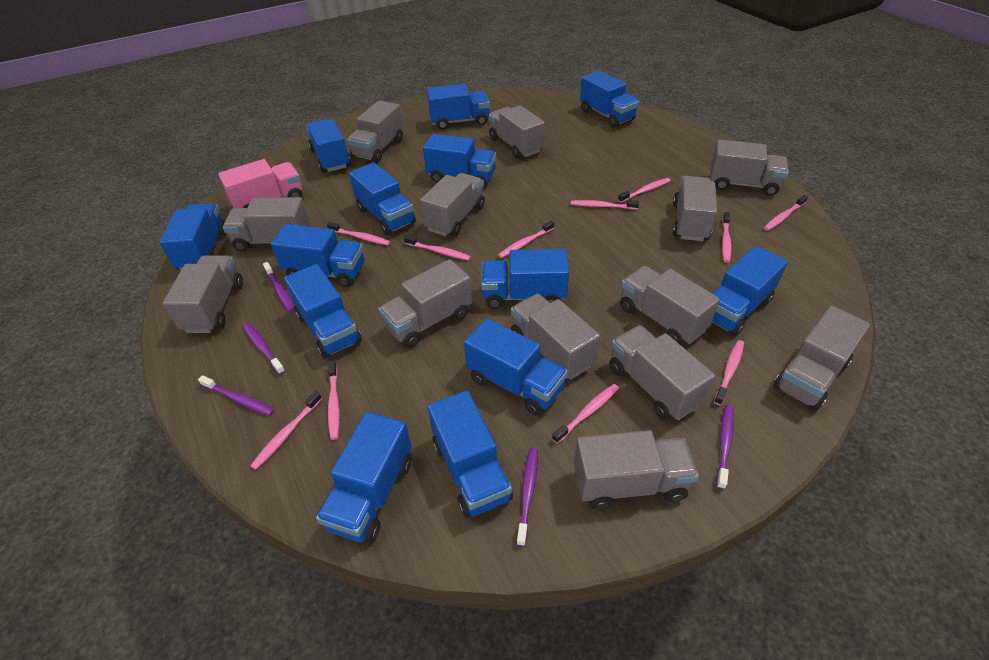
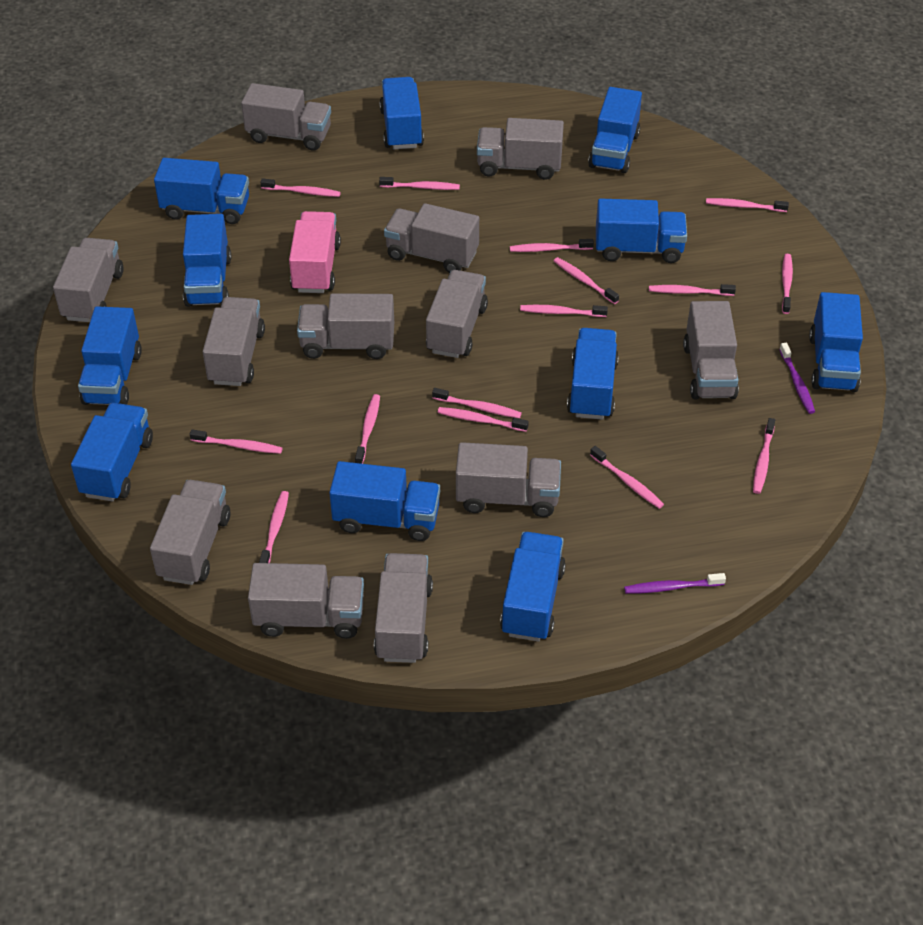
blue truck: [159,203,226,270] [271,224,364,287] [284,264,362,358] [306,119,351,173] [316,412,412,543] [349,162,416,235] [423,134,496,188] [427,84,490,130] [428,391,513,518] [464,318,568,416] [481,249,569,309] [580,71,639,128] [712,246,788,336] = 13 -> [71,403,153,502] [78,306,142,405] [154,158,249,224] [183,214,231,307] [329,461,440,541] [379,77,424,149] [500,532,566,642] [567,328,619,420] [588,87,642,173] [596,199,687,263] [809,292,863,392] = 11
grey truck: [163,255,243,333] [223,197,310,252] [347,100,403,163] [379,259,472,348] [420,173,485,237] [489,105,545,159] [511,294,600,380] [574,430,699,509] [609,325,715,420] [620,266,720,345] [672,176,717,241] [710,139,789,196] [773,306,870,410] = 13 -> [53,238,124,322] [150,480,230,585] [203,297,265,386] [241,83,331,150] [248,563,364,639] [297,293,394,359] [374,553,433,663] [384,203,479,273] [426,270,488,358] [456,442,561,517] [477,118,564,180] [683,301,739,399] = 12
pink toothbrush: [250,391,322,470] [327,222,391,245] [328,360,340,440] [404,235,471,260] [498,221,554,258] [552,384,619,444] [571,200,639,209] [618,178,670,202] [714,340,744,405] [722,212,731,263] [764,195,808,231] = 11 -> [190,430,283,454] [259,491,289,563] [261,178,341,197] [355,394,380,464] [379,177,460,190] [432,388,522,418] [438,407,529,432] [510,239,594,252] [520,305,608,317] [554,257,619,304] [590,446,664,509] [649,284,736,296] [706,198,789,212] [753,418,775,494] [782,254,793,314] = 15
purple toothbrush: [198,375,274,416] [243,323,285,375] [263,262,295,312] [517,448,538,546] [717,405,734,490] = 5 -> [624,573,726,594] [779,343,815,414] = 2

